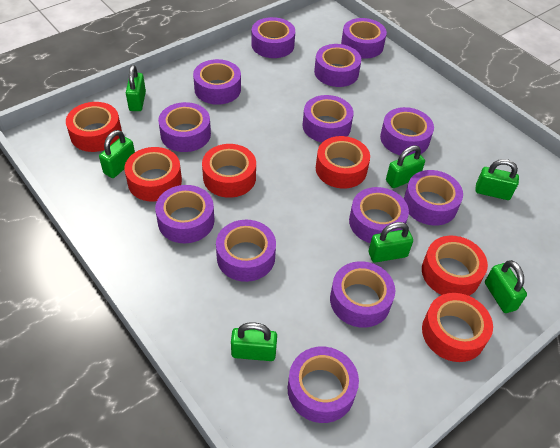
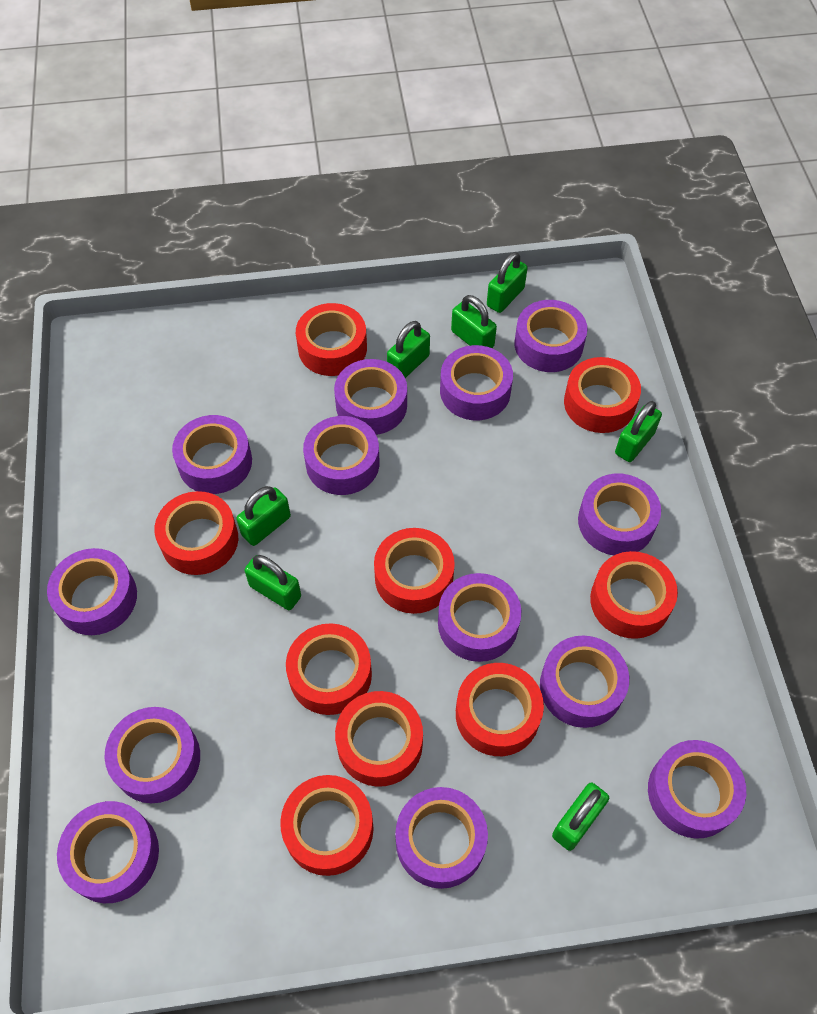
red tape: [66,102,122,152] [125,147,182,202] [202,144,256,198] [316,136,370,189] [422,236,488,296] [422,293,493,362] = 6 -> [154,491,238,575] [280,775,374,876] [286,623,372,715] [296,303,367,376] [335,691,423,787] [374,528,455,614] [456,663,544,756] [564,357,641,433] [590,551,678,639] = 9

